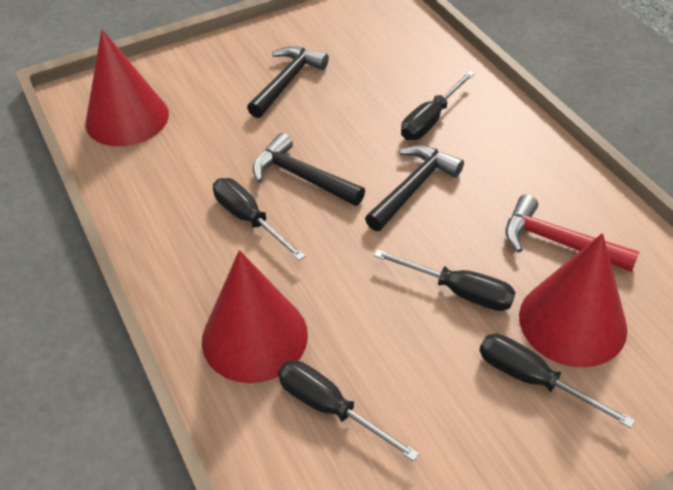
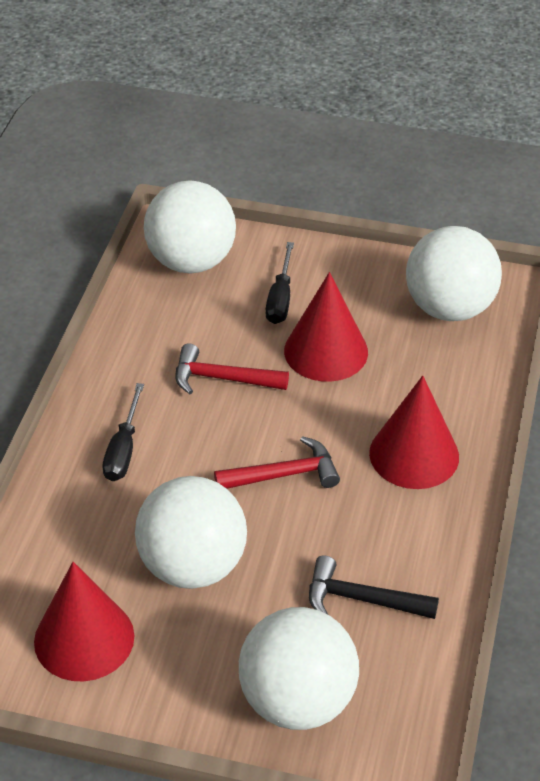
black hammer: [247,46,329,118] [253,133,365,206] [365,145,464,231] = 3 -> [309,555,439,619] = 1
black screwdriver: [213,178,305,260] [278,360,419,462] [374,249,516,311] [401,71,475,140] [479,334,635,428] = 5 -> [102,383,144,481] [266,242,294,324] = 2
red hammer: [505,195,639,272] = 1 -> [175,343,289,394] [214,436,340,489] = 2
white ball: none = 0 -> [135,476,247,589] [144,180,236,274] [239,607,359,730] [406,226,502,321] = 4

